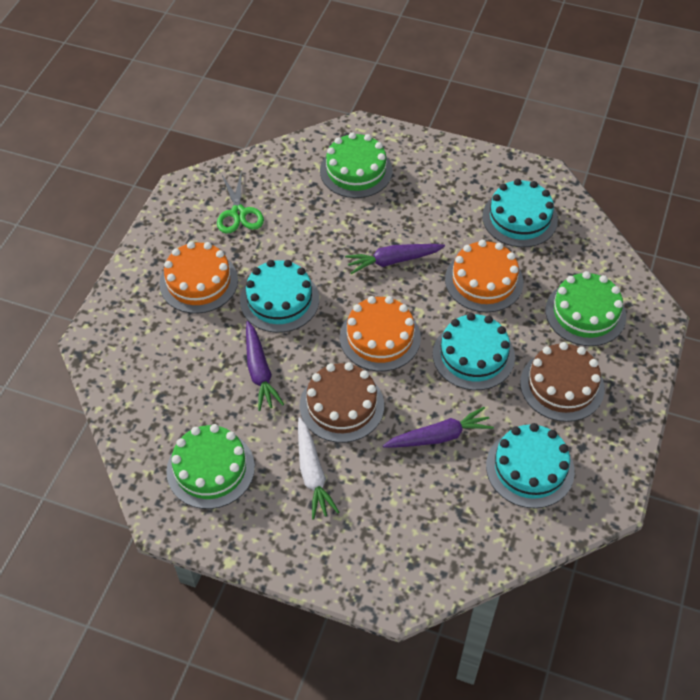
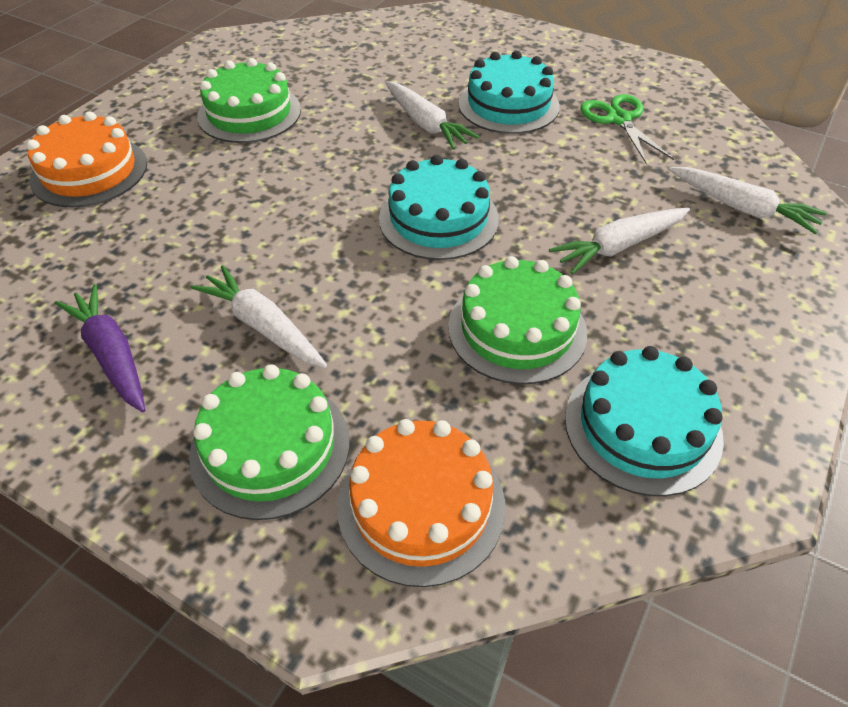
brown cake: [300,362,384,443] [520,342,605,422] = 2 -> none = 0
orange cake: [160,241,238,314] [340,296,421,371] [445,240,523,312] = 3 -> [26,111,147,208] [337,419,505,587] = 2
purple carrot: [246,321,284,411] [345,244,445,274] [383,407,494,448] = 3 -> [55,284,145,413] = 1
turquoise cake: [240,260,319,333] [433,313,515,390] [482,179,558,247] [486,423,575,508] = 4 -> [379,155,499,260] [458,51,560,134] [565,346,724,496] = 3
white carrot: [298,417,339,520] = 1 -> [191,265,327,368] [385,81,479,150] [549,208,690,274] [669,167,827,235] = 4

